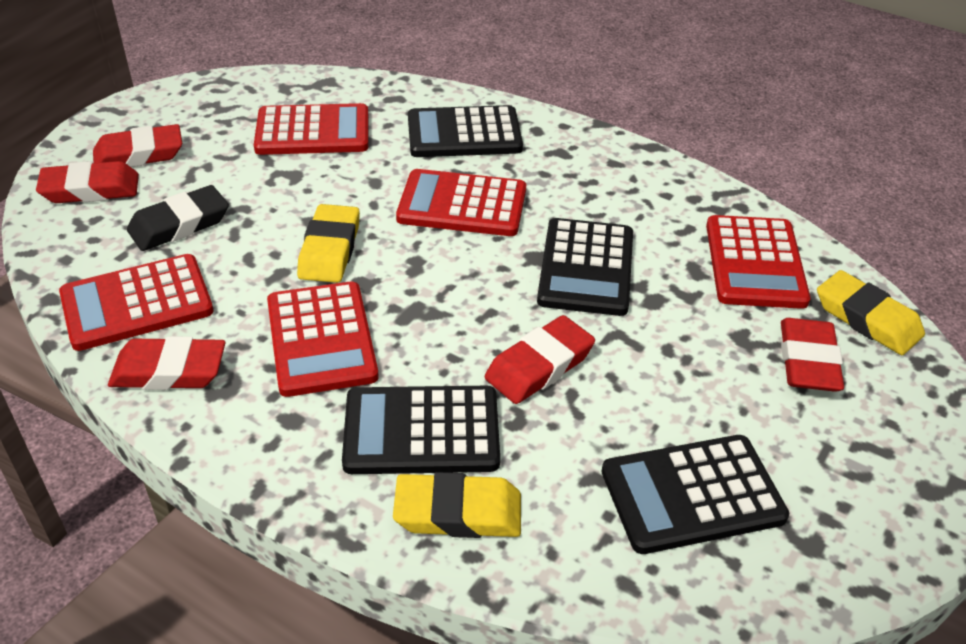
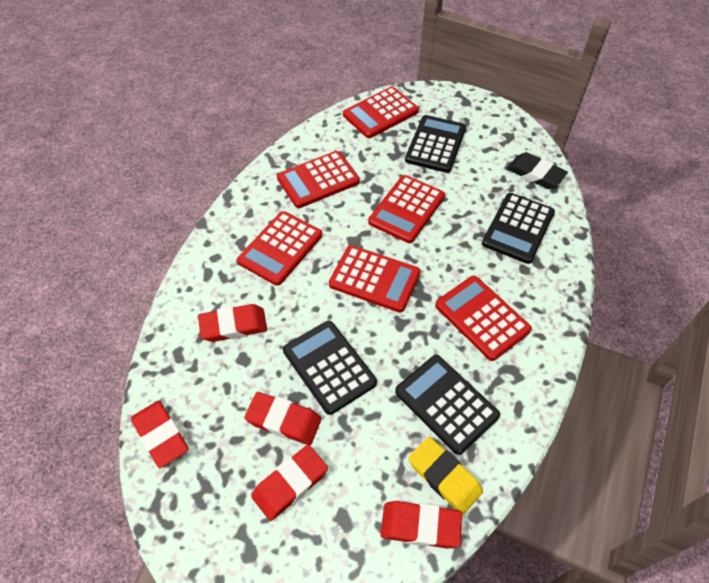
red calculator: [59,254,214,351] [254,103,368,155] [267,281,379,397] [396,169,526,236] [706,215,811,309] = 5 -> [237,211,322,286] [277,151,360,208] [329,245,421,312] [343,86,419,138] [368,175,445,243] [435,276,532,361] = 6
yellow eraser: [297,204,360,283] [393,472,521,538] [817,270,925,355] = 3 -> [408,437,483,515] = 1

